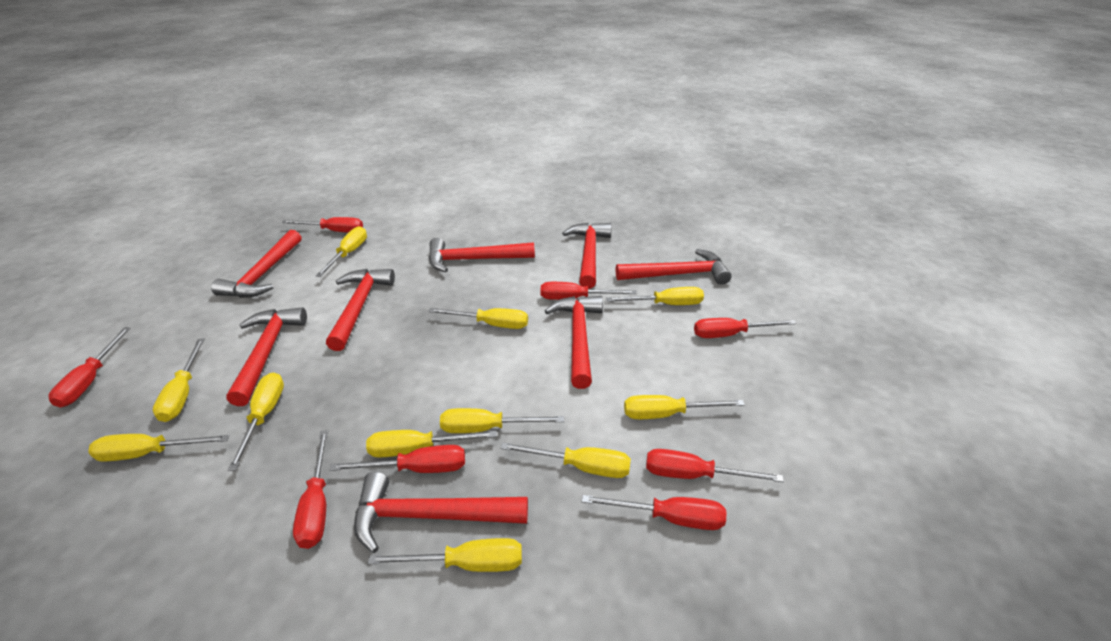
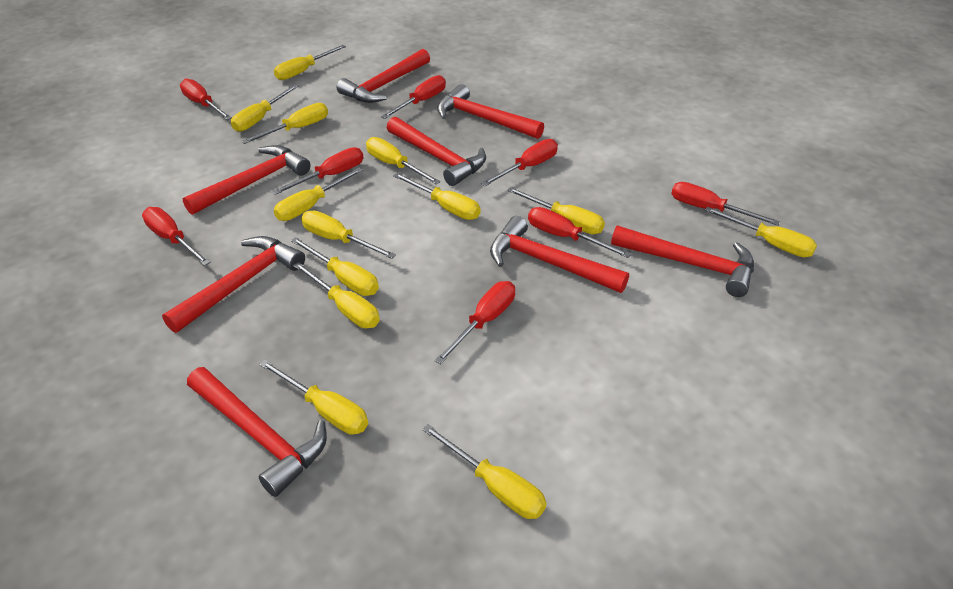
yellow screwdriver: [88,434,230,462] [153,338,205,422] [228,372,284,471] [316,226,367,277] [366,430,497,458] [367,538,522,572] [429,308,528,329] [440,408,564,433] [500,442,631,478] [606,287,704,305] [624,395,745,419] = 11 -> [231,84,298,132] [241,103,328,144] [259,360,368,435] [274,45,346,80] [274,168,363,221] [291,237,379,296] [293,262,380,328] [301,210,396,259] [366,137,441,184] [393,173,481,220] [422,424,546,519] [507,187,605,234] [705,207,817,257] = 13

